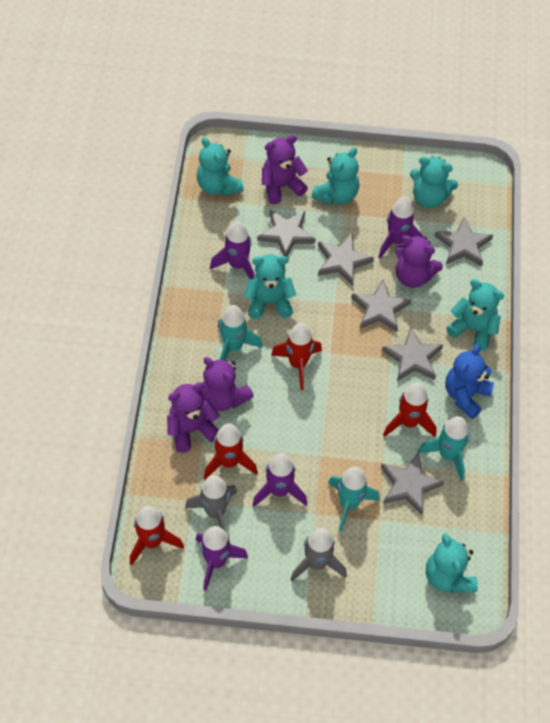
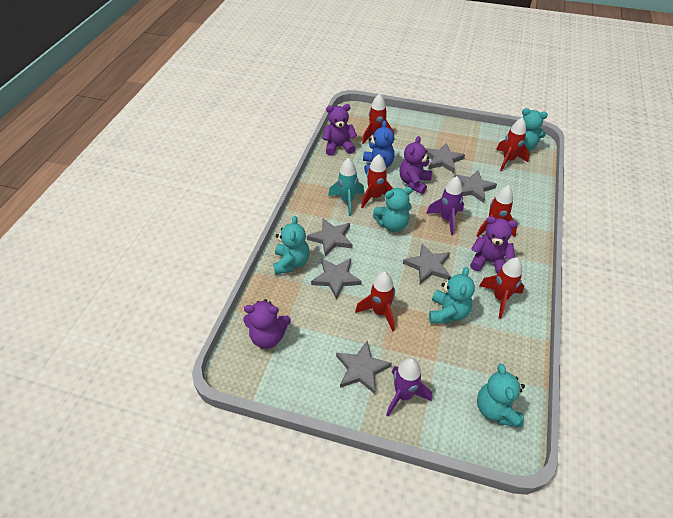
grey rocket: [185,475,237,532] [290,528,347,581] = 2 -> none = 0
purple rocket: [196,526,248,591] [210,221,255,279] [252,453,307,507] [378,197,424,258] = 4 -> [386,358,432,416] [426,176,464,235] = 2
red rocket: [130,506,184,565] [204,423,258,480] [271,323,322,390] [383,383,437,437] = 4 -> [355,272,395,332] [361,154,393,208] [362,93,394,144] [476,185,517,237] [479,257,524,319] [496,117,530,172] = 6
turquoise rocket: [218,305,263,360] [328,466,380,532] [418,416,470,481] = 3 -> [328,158,364,216] = 1
turquoise teddy bear: [197,137,243,196] [244,254,297,319] [312,147,359,204] [410,156,458,208] [426,533,478,593] [446,279,504,351] = 6 -> [273,216,310,274] [373,187,413,232] [429,267,475,324] [477,363,525,427] [510,108,548,151] = 5

